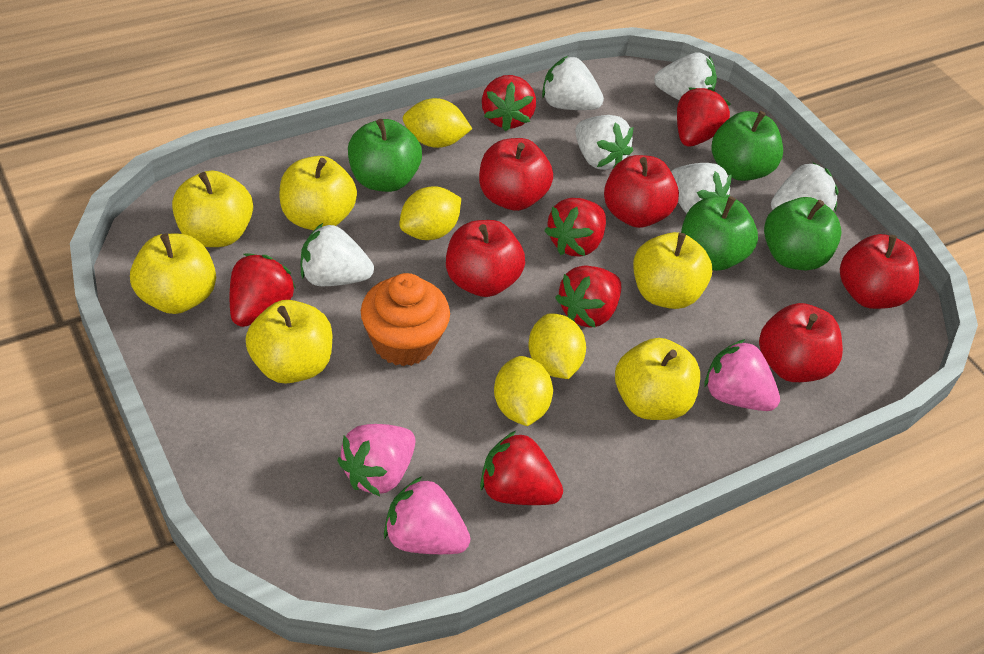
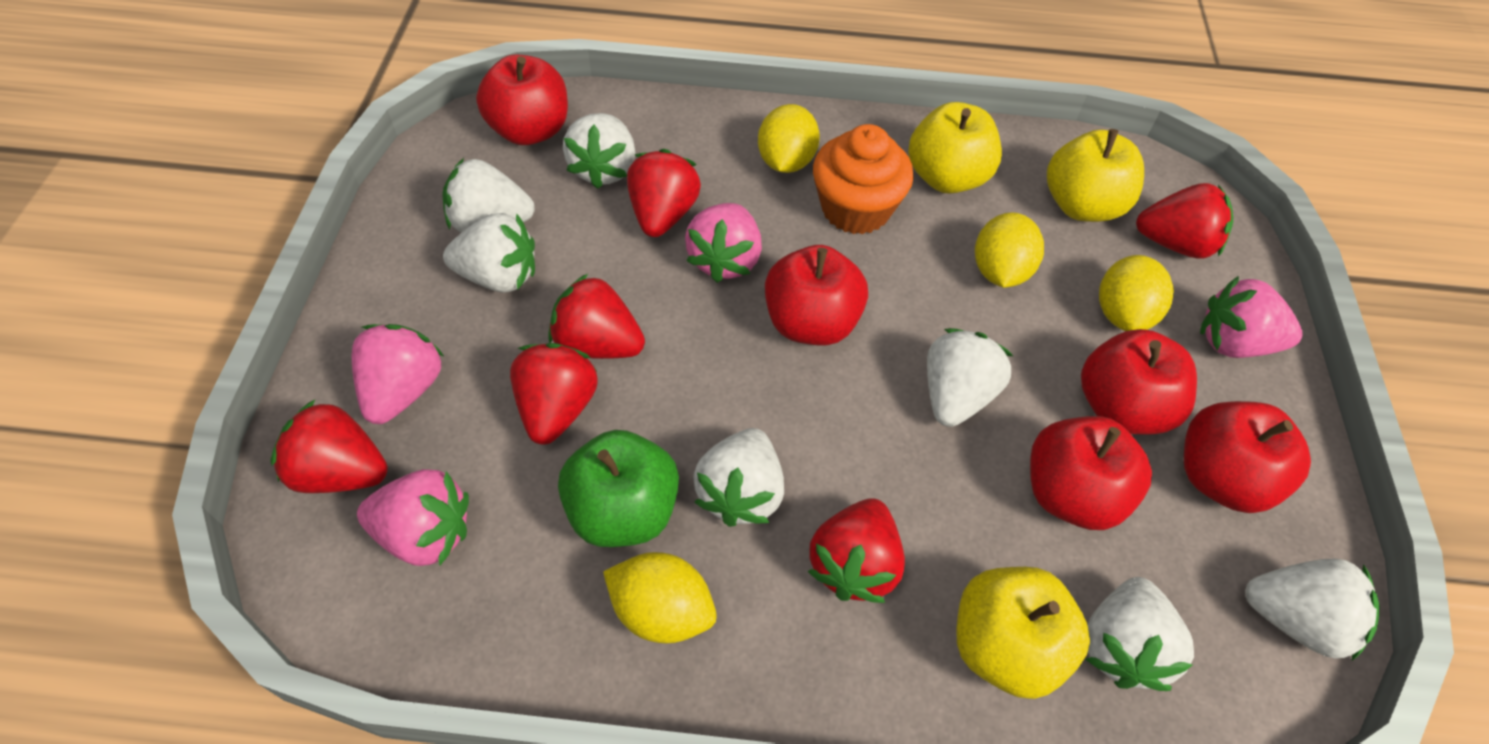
green apple: [348,119,422,192] [681,196,758,271] [712,111,783,181] [764,197,842,270] = 4 -> [558,430,679,547] = 1
pink strawberry: [337,424,416,496] [384,476,471,554] [704,339,780,411] = 3 -> [351,324,444,424] [357,469,469,566] [685,203,762,283] [1200,276,1302,358] = 4
white strawberry: [300,223,374,286] [542,56,604,110] [575,115,633,170] [654,52,717,100] [671,163,732,213] [771,162,839,212] = 6 -> [442,158,535,233] [443,213,535,293] [563,113,635,189] [693,428,784,527] [927,328,1013,427] [1085,577,1194,691] [1245,559,1379,661] = 7
yellow apple: [130,234,216,314] [172,171,253,247] [245,300,332,384] [280,156,357,230] [615,338,700,420] [633,232,712,309] = 6 -> [908,102,1002,194] [956,567,1090,699] [1047,129,1144,222] = 3

